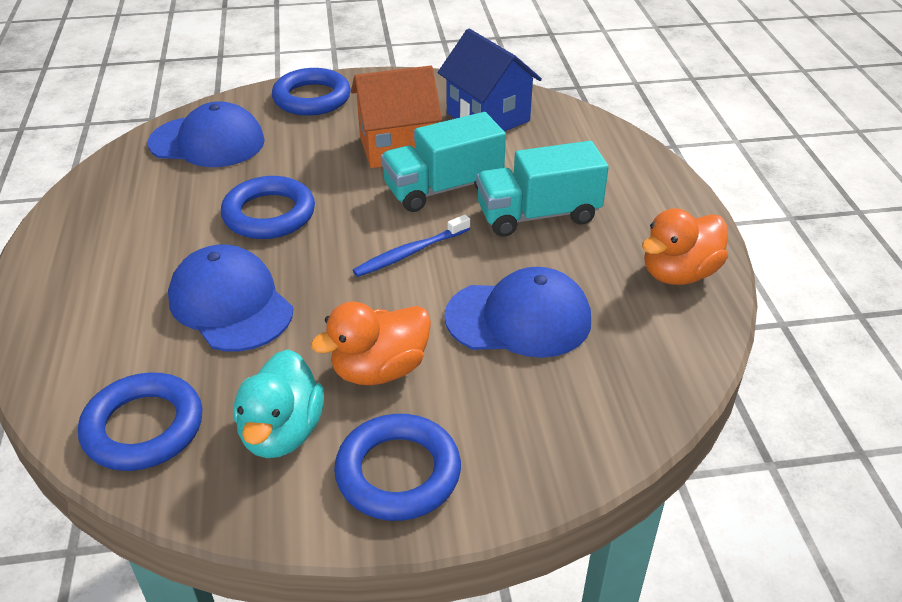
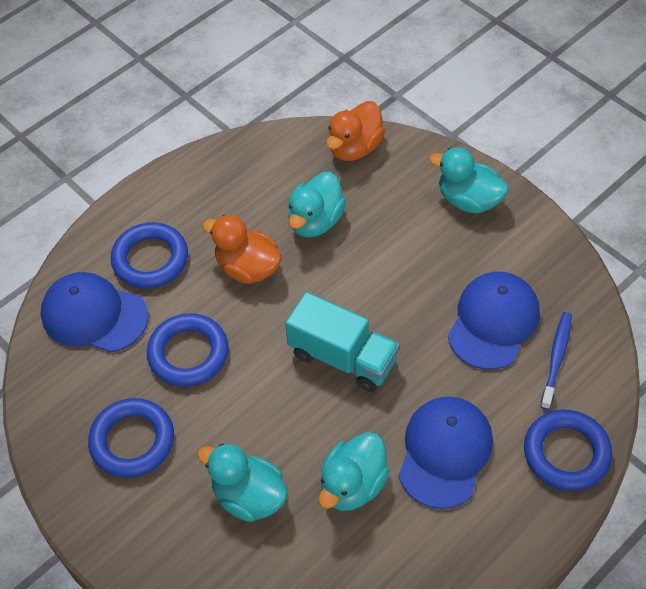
blue house: [438,29,542,132] = 1 -> none = 0
orange house: [351,66,442,168] = 1 -> none = 0
turquoise duck: [234,349,324,458] = 1 -> [197,443,288,522] [288,172,346,238] [318,432,390,511] [429,147,509,213] = 4
turquoise truck: [381,112,506,212] [476,141,609,237] = 2 -> [285,292,399,392] = 1

